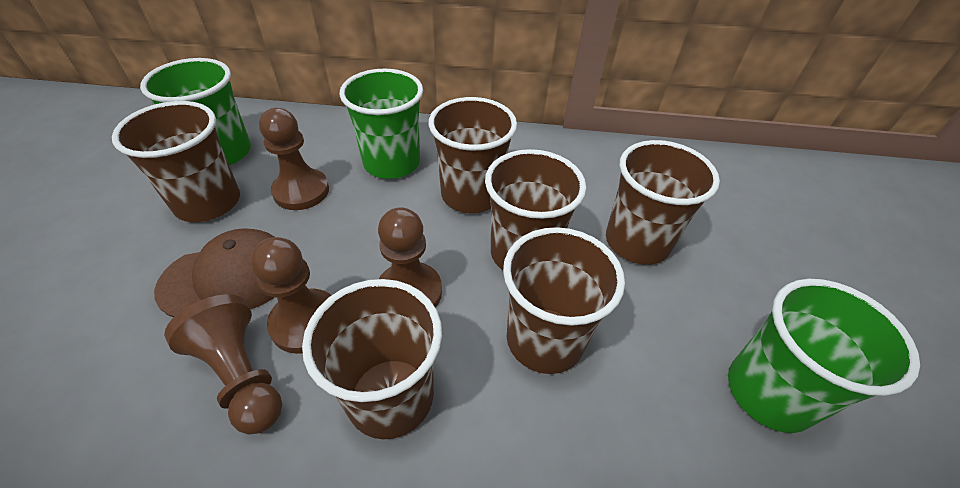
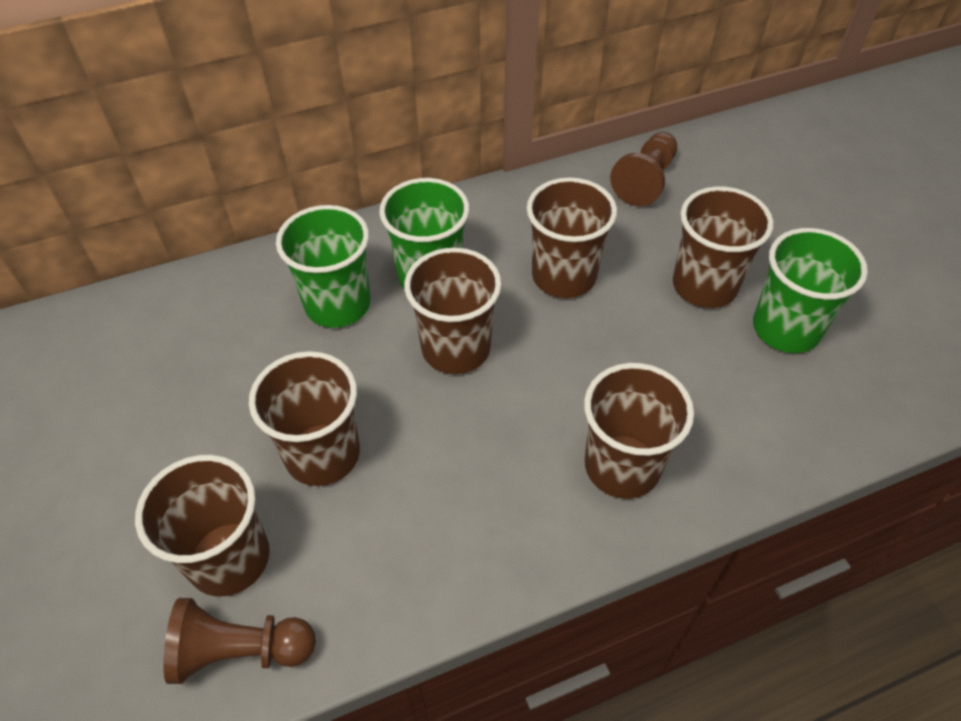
brown cap: [154,228,274,317] = 1 -> none = 0
brown pawn: [164,294,282,435] [250,237,332,354] [259,108,329,210] [378,207,442,308] = 4 -> [163,598,316,684] [610,132,677,206] = 2

